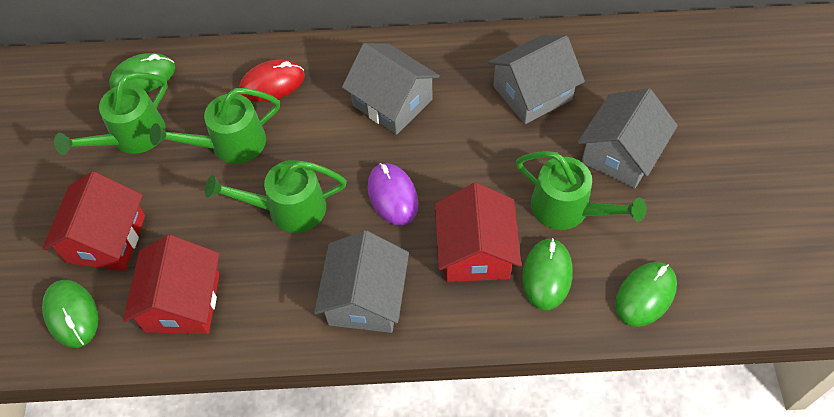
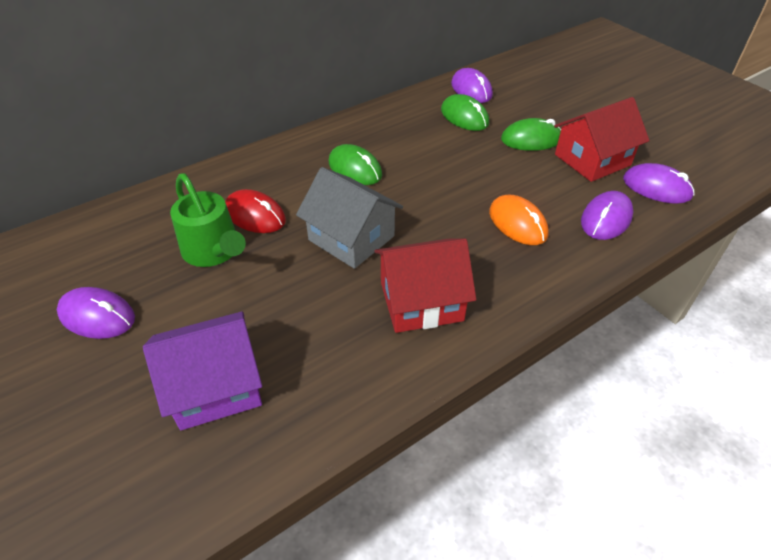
green mouse: [42,280,98,348] [109,53,175,93] [522,238,573,310] [615,262,677,327] = 4 -> [329,144,382,185] [441,94,489,131] [501,118,561,151] = 3
green watering can: [54,72,168,155] [150,88,280,164] [205,160,347,233] [516,151,646,230] = 4 -> [170,173,246,267] = 1
grey house: [314,230,409,333] [342,43,440,135] [488,35,585,124] [578,88,678,189] = 4 -> [296,167,403,269] = 1
orange mouse: none = 0 -> [489,195,549,245] = 1
purple house: none = 0 -> [143,311,262,430] = 1
purple mouse: [368,163,418,226] = 1 -> [57,287,135,339] [451,68,493,103] [581,191,633,240] [623,163,695,204] = 4
red house: [42,171,145,271] [123,235,220,334] [435,183,521,282] = 3 -> [374,238,476,333] [554,97,650,182] = 2

